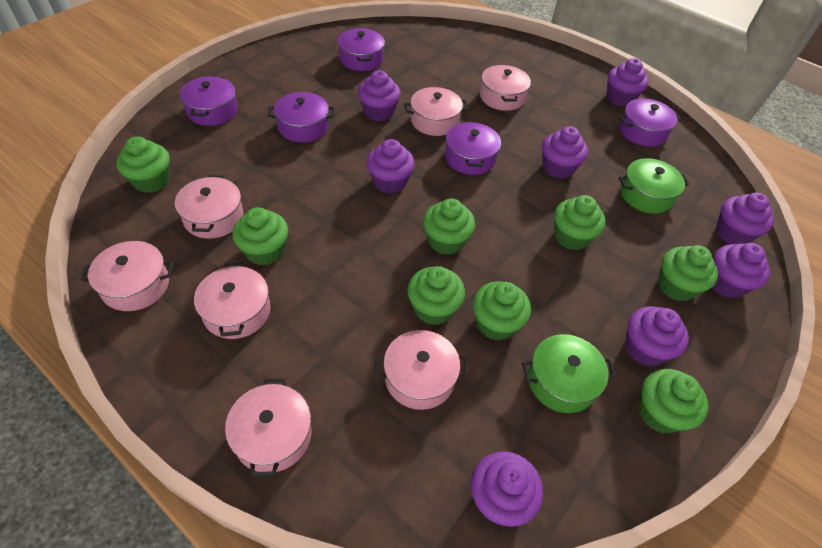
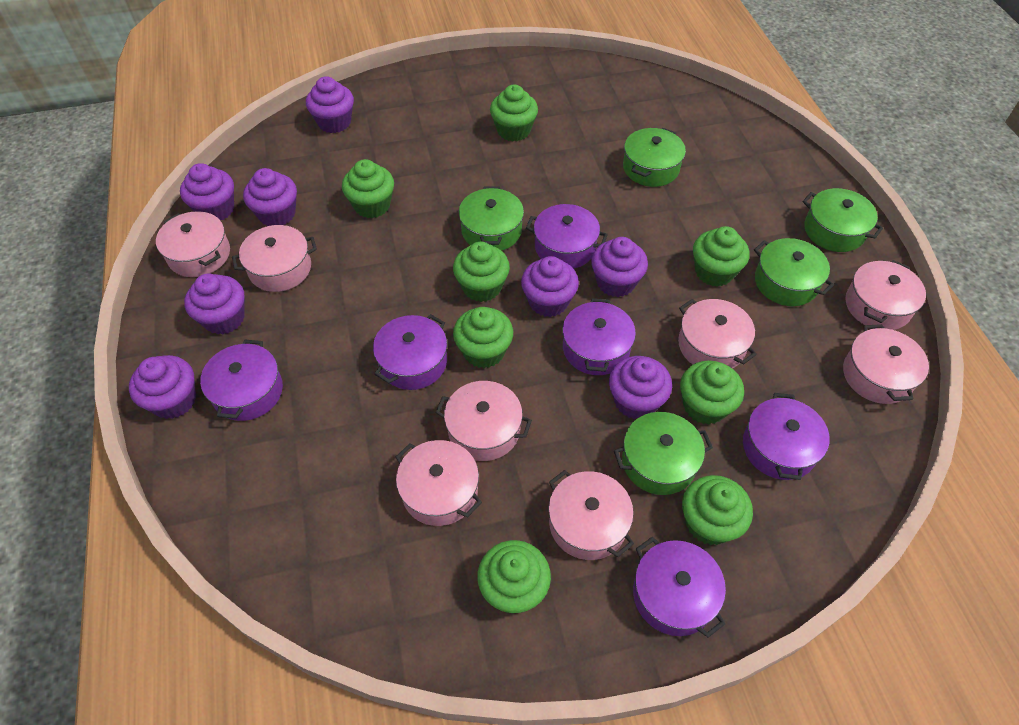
green pot: [522,334,616,413] [619,158,690,214] = 2 -> [459,187,524,251] [614,412,713,495] [623,128,686,187] [754,238,834,306] [803,188,883,252] = 5
pink pot: [80,241,174,311] [175,175,243,239] [194,263,270,339] [225,379,311,477] [375,330,469,410] [404,87,469,136] [480,65,531,111] = 7 -> [156,211,230,277] [232,225,317,292] [396,440,482,526] [435,381,532,461] [548,470,634,560] [678,299,757,369] [843,324,929,404] [846,260,926,330] = 8
purple pot: [180,76,238,126] [268,92,335,143] [337,28,385,71] [445,121,501,175] [619,98,680,147] = 5 -> [200,340,283,421] [373,314,447,390] [526,204,608,269] [562,298,636,375] [633,537,726,638] [743,393,830,480] = 6

